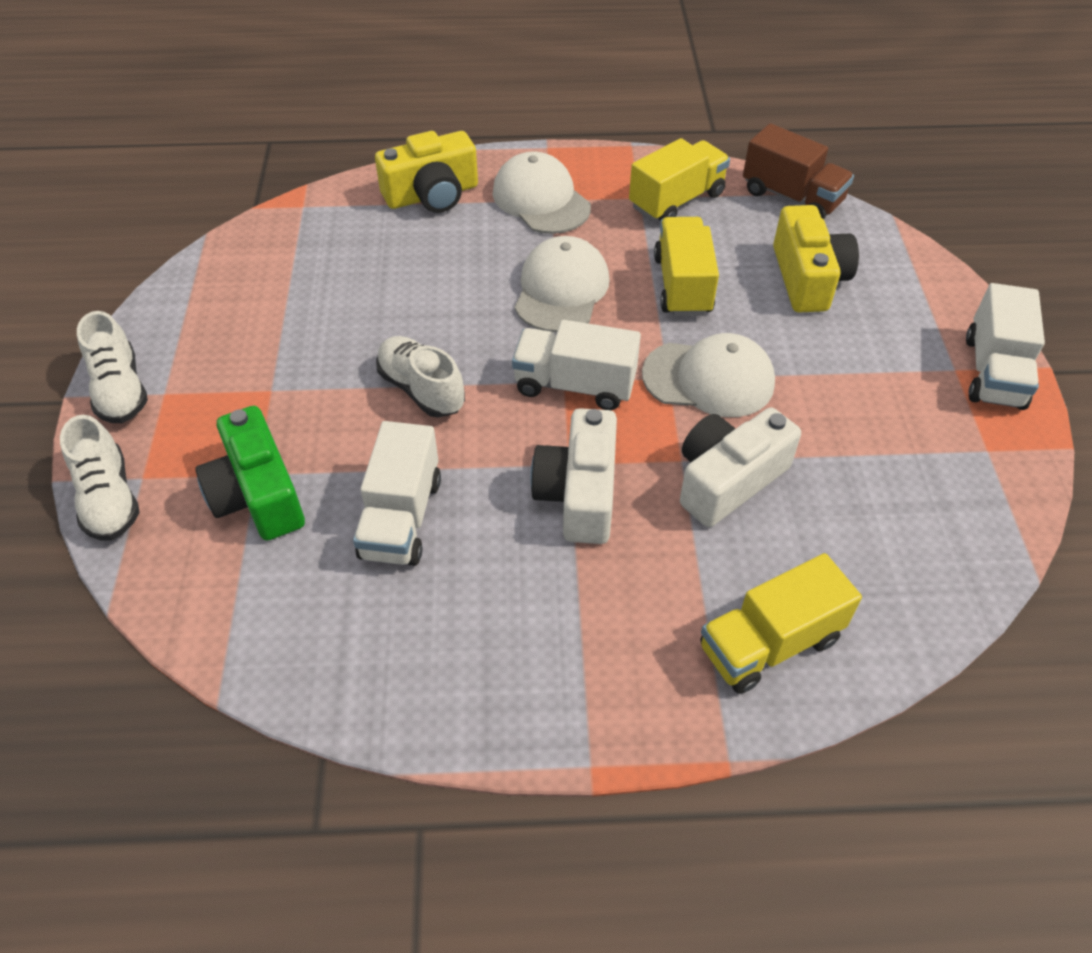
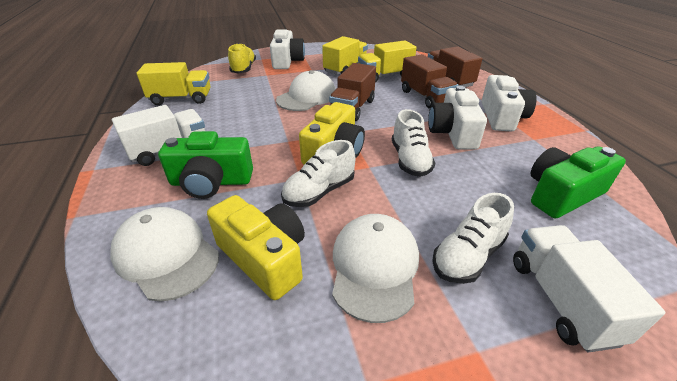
brown truck: [743,123,854,220] = 1 -> [329,63,376,121] [401,54,458,109] [428,46,483,87] = 3
green camera: [195,406,305,541] = 1 -> [158,131,253,199] [530,146,626,219] = 2
white camera: [530,408,617,544] [680,407,801,527] = 2 -> [270,29,305,69] [428,86,487,150] [482,75,537,132] = 3
white truck: [353,421,441,566] [512,320,641,410] [966,283,1045,410] = 3 -> [112,105,205,166] [513,225,665,352] = 2
yellow shoe: none = 0 -> [228,43,256,73] = 1

